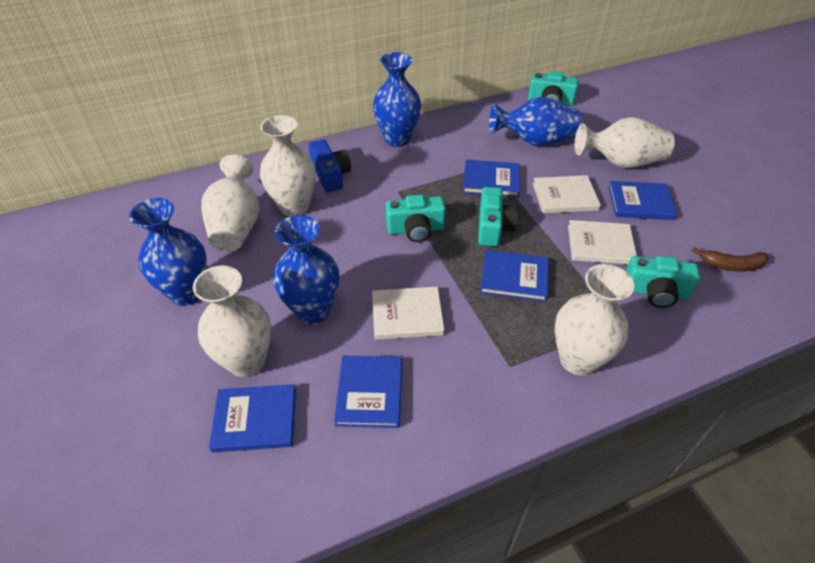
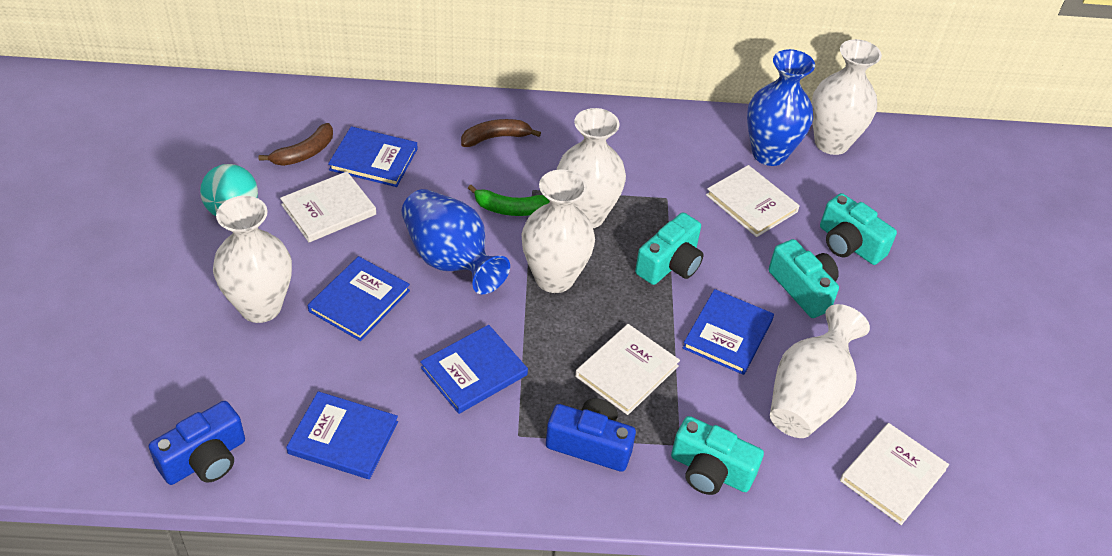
blue camera: [308,139,351,193] = 1 -> [149,401,245,485] [546,398,636,472] = 2
blue vase: [129,198,207,306] [273,215,339,324] [373,52,421,147] [489,97,582,146] = 4 -> [401,189,510,294] [747,49,815,166] = 2
brown banana: [692,247,769,272] = 1 -> [259,123,333,166] [461,119,541,147] = 2
green banana: none = 0 -> [468,185,550,216] = 1
turquoise ball: none = 0 -> [200,164,258,216] = 1
white book: [372,287,444,340] [533,175,601,213] [568,220,637,264] = 3 -> [280,171,376,242] [575,324,680,415] [706,165,800,237] [840,423,949,525] = 4

